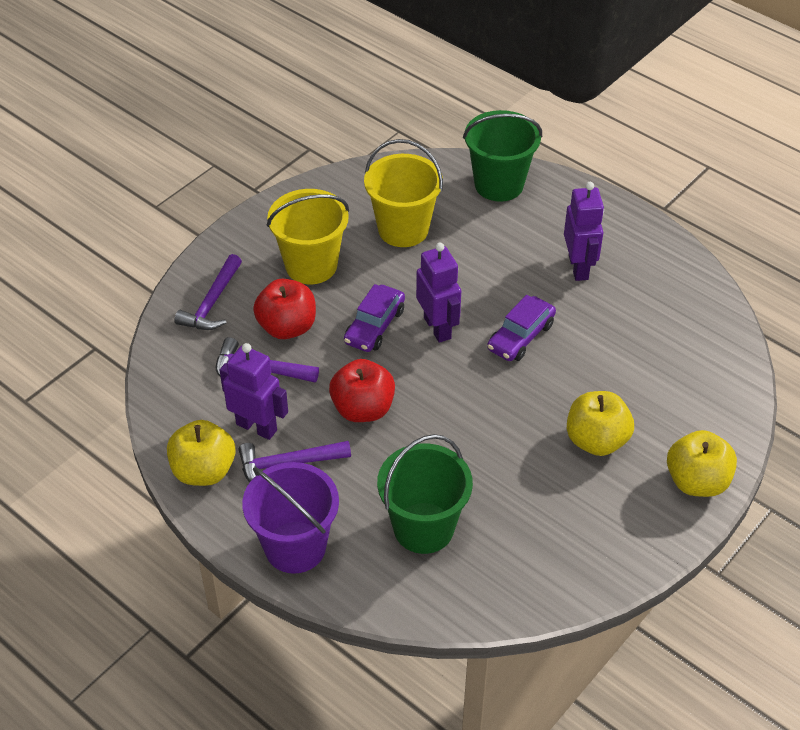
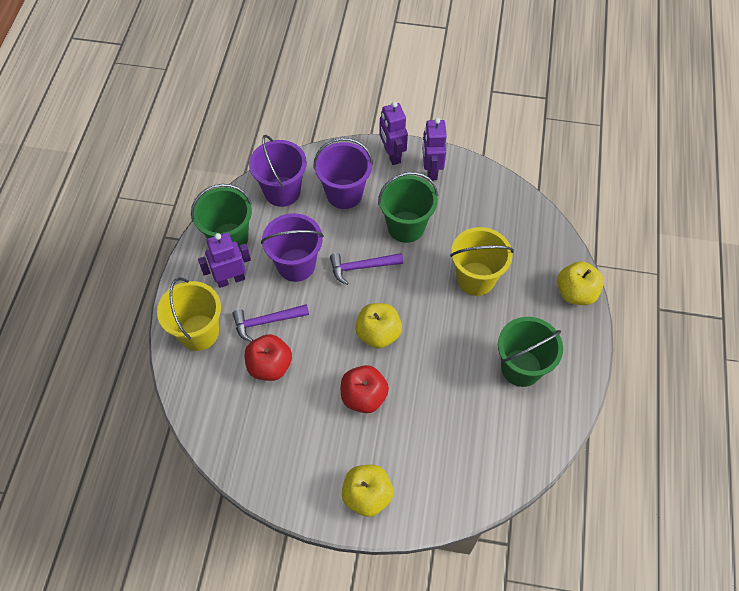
green bucket: [377,434,473,554] [463,110,542,202] = 2 -> [191,184,252,250] [378,172,438,243] [498,317,563,387] = 3
purple bucket: [242,462,339,574] = 1 -> [249,135,307,207] [261,213,324,282] [313,138,373,209] = 3
purple car: [344,284,405,352] [487,295,556,361] = 2 -> none = 0
purple hammer: [174,254,242,330] [216,337,319,383] [238,441,351,482] = 3 -> [233,304,309,342] [330,253,403,285] = 2

